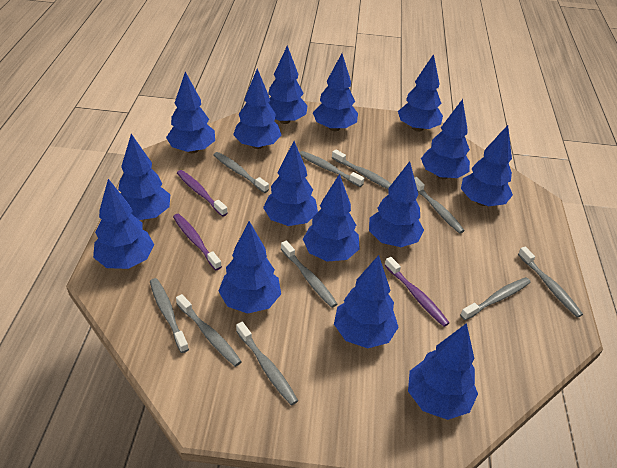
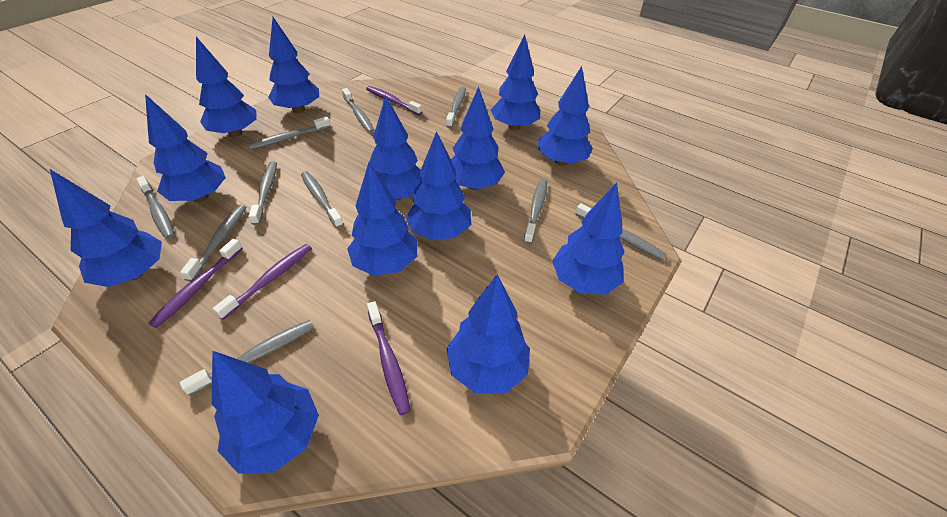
blue tree: [93,179,154,269] [118,134,170,220] [166,72,215,153] [218,221,281,314] [233,69,281,149] [263,141,318,226] [268,45,307,124] [303,174,360,262] [313,54,358,131] [334,255,398,348] [369,161,424,247] [398,54,443,132] [408,323,478,420] [421,99,470,179] [461,125,513,206] = 15 -> [50,169,162,287] [145,94,226,202] [196,37,257,137] [212,351,319,474] [268,17,319,113] [347,162,418,276] [369,95,422,200] [406,131,471,240] [447,274,530,393] [451,87,505,190] [491,34,540,130] [538,66,593,166] [552,182,624,295] = 13
purple toothbrush: [173,214,222,270] [177,170,228,217] [385,257,449,327] = 3 -> [148,239,243,328] [213,244,312,320] [366,86,422,115] [367,301,411,415] = 4

